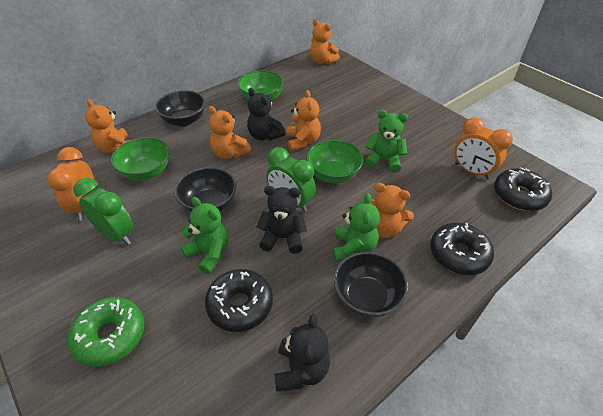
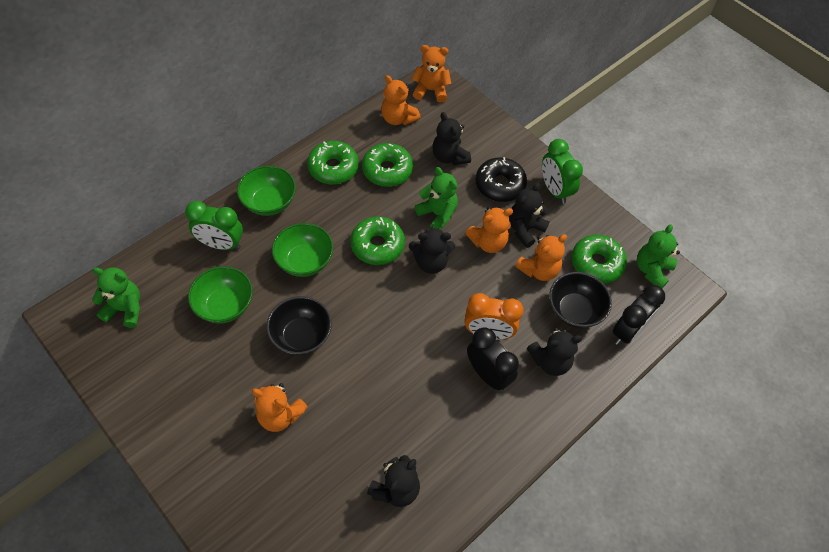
black bowl: [155,90,205,127] [174,167,236,212] [334,252,408,317] = 3 -> [266,296,332,355] [549,272,612,328] = 2
black clock: none = 0 -> [467,328,519,391] [612,285,665,345] = 2
black donut: [205,269,273,332] [430,223,494,275] [494,167,552,211] = 3 -> [475,157,527,202] = 1
black teddy bear: [247,88,286,140] [257,186,307,254] [274,314,330,391] = 3 -> [367,455,420,507] [409,226,455,274] [432,112,471,165] [509,183,550,248] [527,328,583,376] = 5
green donut: [68,297,144,367] = 1 -> [307,141,359,185] [350,216,405,265] [362,143,413,187] [572,234,627,284] = 4
orange clock: [47,147,94,221] [454,117,513,180] = 2 -> [465,293,524,340] = 1

